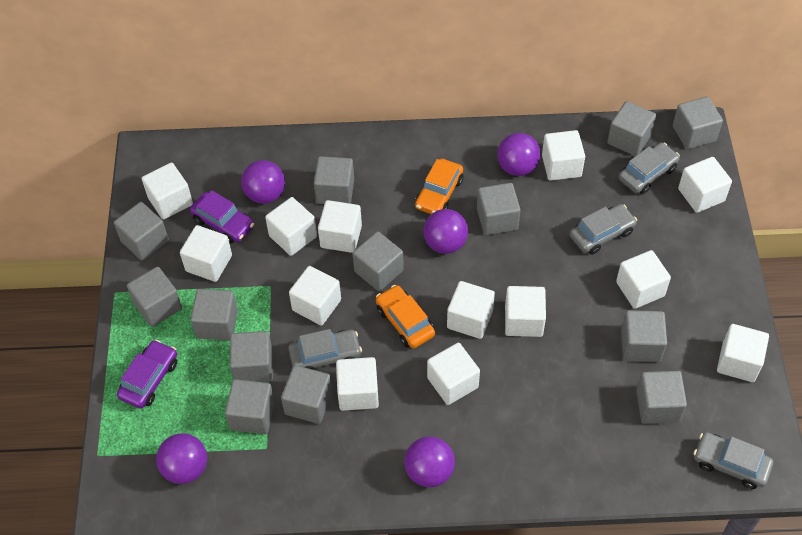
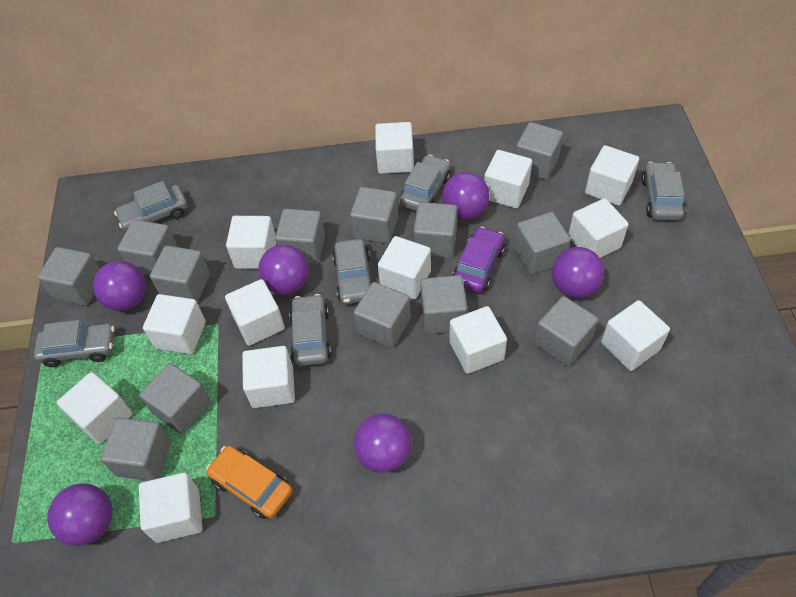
grey car: [288,329,362,370] [570,204,637,255] [619,142,680,194] [694,432,773,489] = 4 -> [34,320,115,367] [114,181,188,232] [289,294,331,366] [332,239,372,304] [399,154,451,211] [641,162,685,220] = 6
orange car: [376,285,435,348] [415,159,463,214] = 2 -> [206,446,292,519] = 1
purple ball: [156,433,207,484] [241,160,285,204] [405,436,455,488] [424,209,468,254] [497,133,541,176] = 5 -> [47,483,113,546] [93,261,146,311] [258,245,309,295] [354,413,412,473] [442,172,490,220] [552,247,604,298] = 6
purple car: [117,340,177,409] [190,190,254,244] = 2 -> [452,226,505,293] = 1

